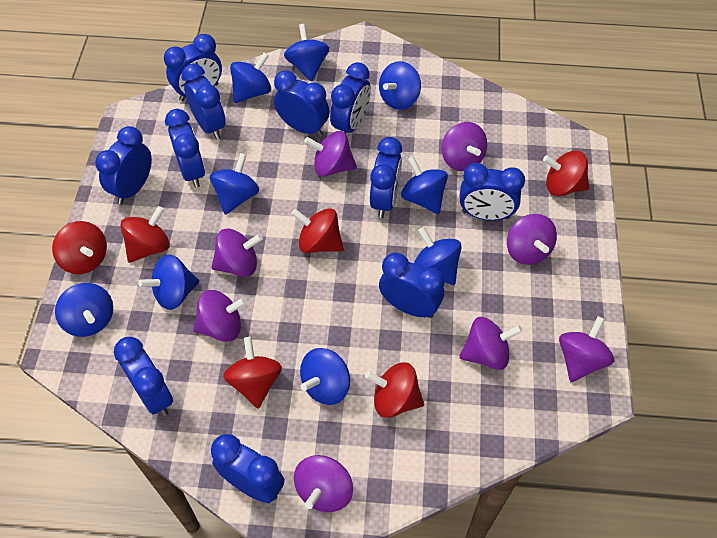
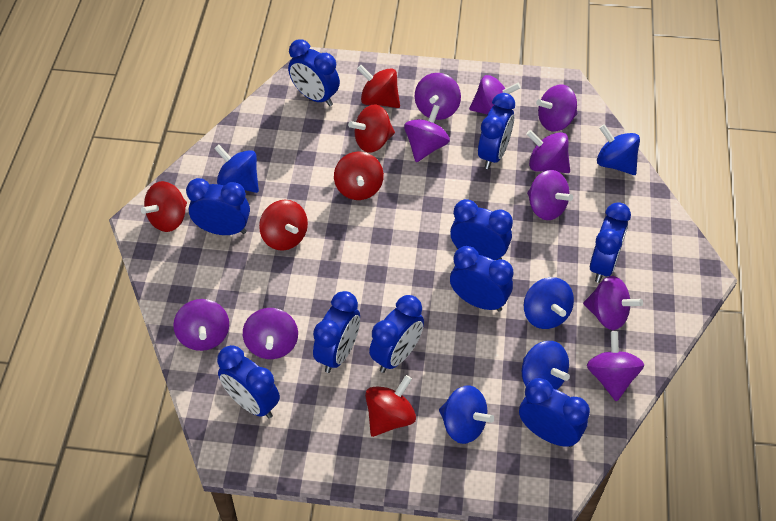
blue clock: [95,126,152,204] [114,337,173,416] [164,34,222,101] [165,109,205,188] [182,63,226,139] [211,434,285,503] [274,70,330,137] [330,62,371,134] [370,137,402,218] [379,253,444,318] [459,163,525,221] = 11 -> [186,178,250,235] [217,345,280,418] [288,39,340,106] [313,291,360,373] [369,295,424,373] [450,199,513,260] [450,246,513,311] [478,93,515,169] [519,378,590,447] [590,202,631,283] = 10
blue spinning top: [55,283,113,337] [138,255,199,310] [210,153,259,215] [230,53,271,103] [284,24,329,82] [300,348,350,405] [379,61,421,110] [401,156,448,214] [414,227,462,285] = 9 -> [214,144,259,193] [439,385,494,444] [522,341,570,390] [524,277,574,329] [597,124,640,175] = 5
purple spinning top: [193,290,247,342] [211,229,263,277] [294,455,353,512] [304,131,357,177] [442,122,487,171] [459,317,523,370] [507,214,557,265] [559,316,614,382] = 8 -> [173,299,229,351] [243,308,298,359] [404,105,450,162] [415,73,461,120] [469,75,521,115] [526,130,570,173] [527,170,573,220] [536,84,577,131] [583,276,643,330] [587,331,644,402] = 10

